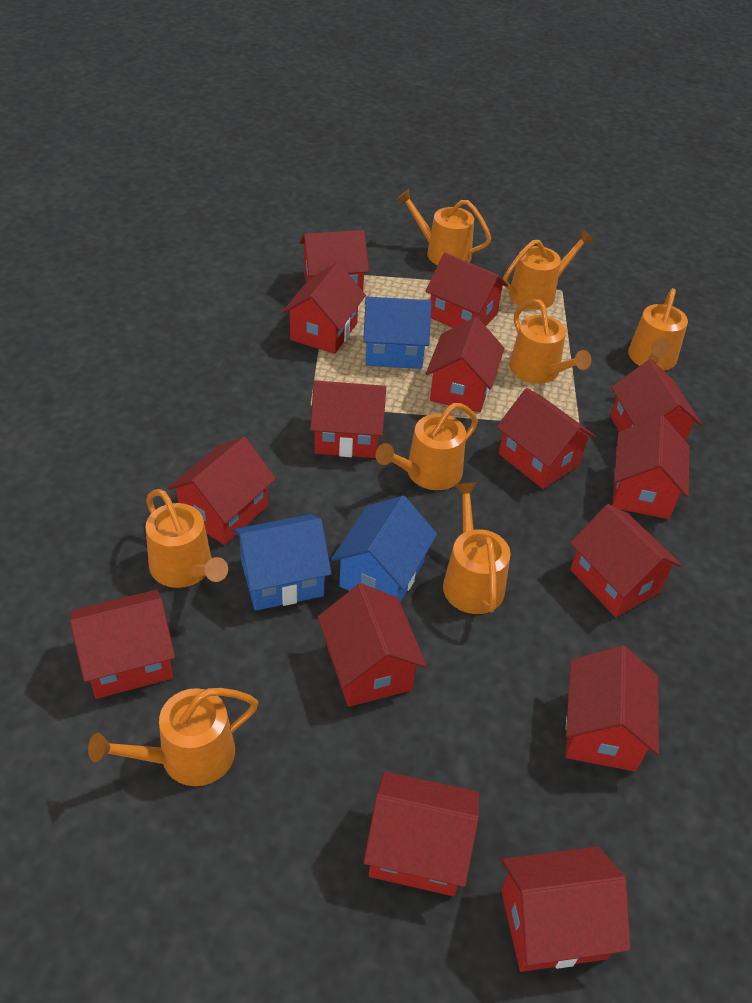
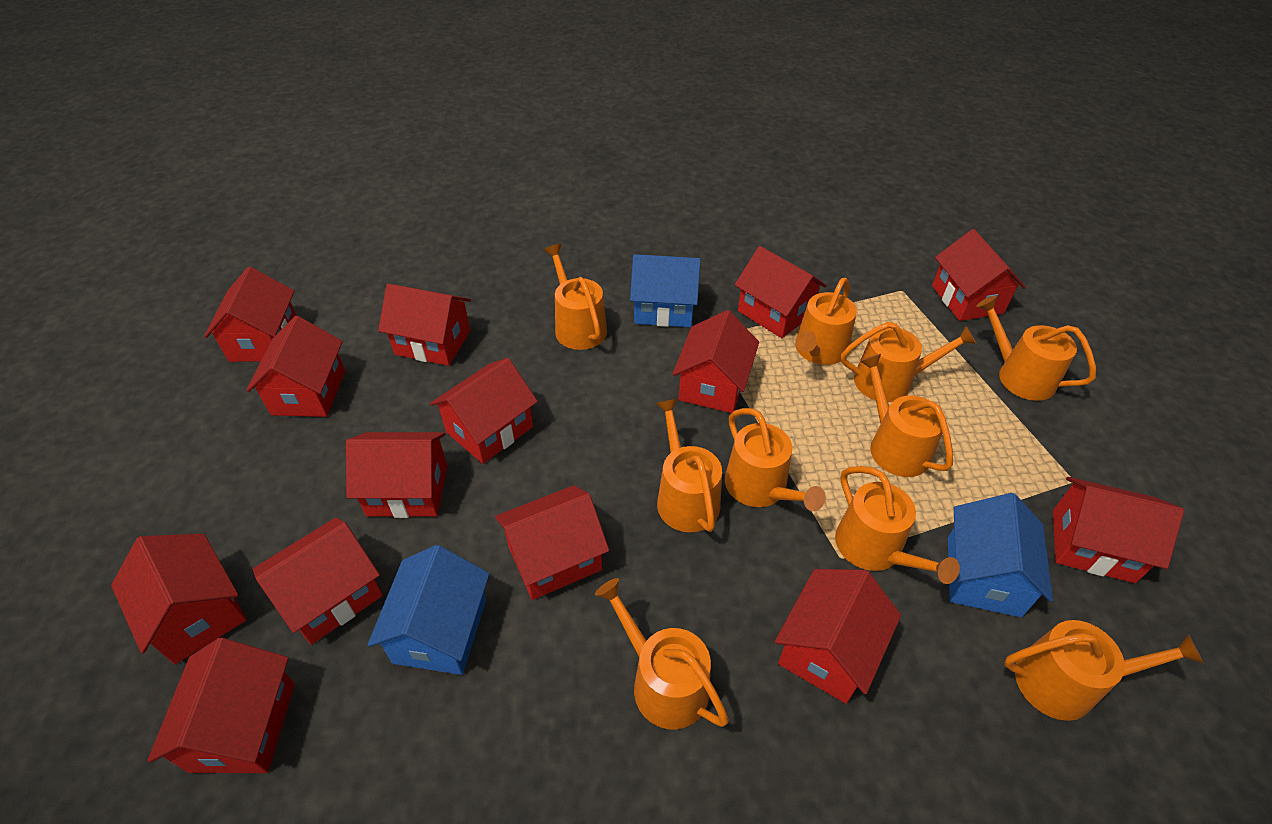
orange watering can: [88,688,258,786] [146,489,228,588] [376,403,478,490] [397,189,491,265] [443,483,511,614] [503,229,594,310] [509,299,591,384] [628,288,688,371] = 8 -> [544,244,607,350] [595,578,729,730] [656,398,722,532] [725,408,826,511] [795,278,857,365] [835,466,960,584] [841,322,976,402] [860,354,953,477] [976,296,1096,401] [1004,620,1204,721] = 10
red house: [70,590,175,699] [167,437,276,545] [282,263,366,354] [300,230,369,291] [310,380,386,458] [318,583,427,707] [364,771,479,896] [425,253,508,328] [426,317,504,413] [497,388,596,489] [501,846,631,972] [566,645,659,772] [570,504,682,617] [611,359,702,441] [612,415,690,519] = 15 -> [111,534,247,664] [147,638,295,773] [204,267,296,362] [246,316,345,417] [253,517,383,645] [346,432,447,518] [378,284,471,366] [430,358,538,464] [495,485,609,600] [672,310,759,413] [735,246,827,338] [775,569,901,704] [932,229,1026,321] [1053,477,1184,583] = 14

